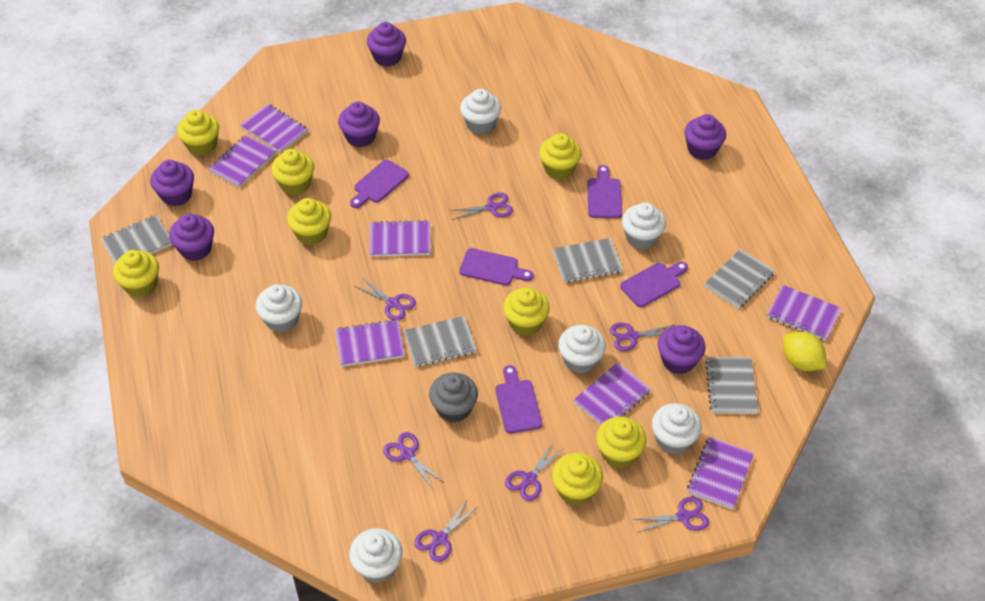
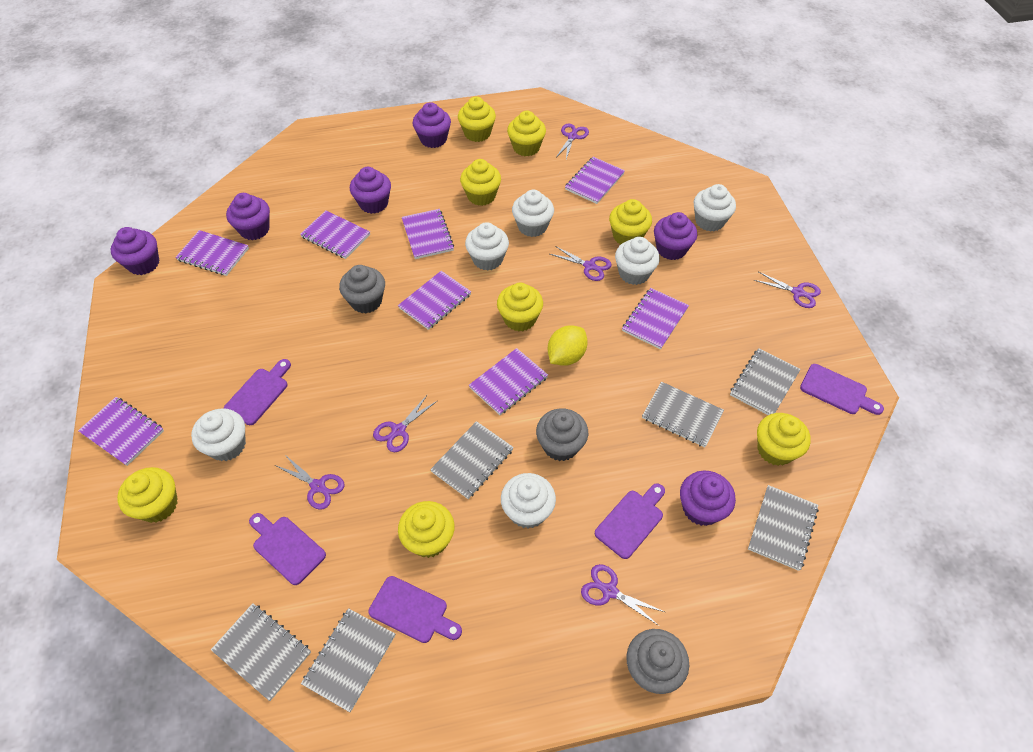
grey cupcake: [429,372,478,423] = 1 -> [339,265,385,313] [536,408,588,461] [626,629,689,694] = 3
grey notebook: [101,215,173,264] [403,316,477,367] [553,238,623,283] [704,249,775,309] [705,357,758,414] = 5 -> [211,603,311,701] [301,608,395,712] [430,421,514,499] [642,382,724,447] [730,348,801,415] [748,485,819,571] = 6
purple notebook: [208,135,276,188] [240,104,308,153] [335,319,405,367] [369,220,430,257] [573,362,651,425] [687,437,754,510] [767,285,841,341] = 7 -> [78,397,164,466] [175,230,249,276] [300,211,370,259] [398,271,471,330] [402,209,454,259] [469,348,548,415] [565,157,625,204] [622,288,689,349] = 8
purple scissors: [354,278,416,321] [383,432,445,490] [414,500,478,562] [449,193,513,220] [505,442,564,501] [610,323,676,351] [633,496,709,533] = 7 -> [275,455,345,510] [373,394,437,452] [550,246,612,281] [556,123,589,159] [581,564,665,626] [754,271,821,308] = 6

